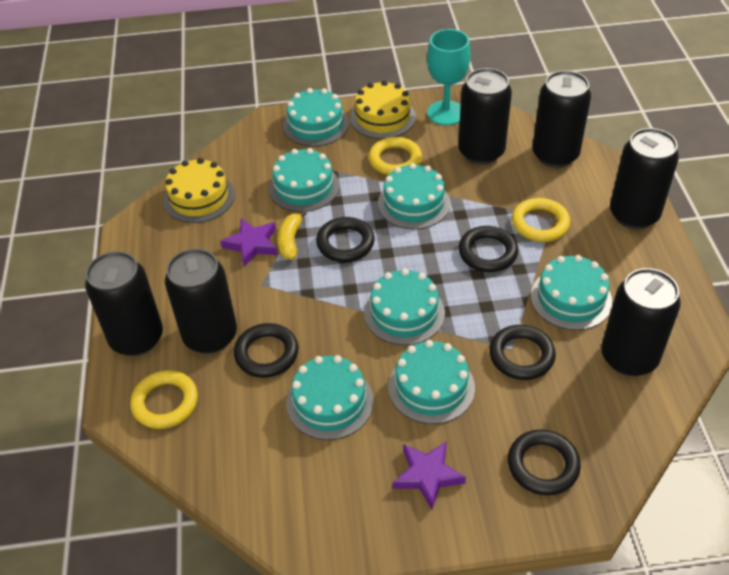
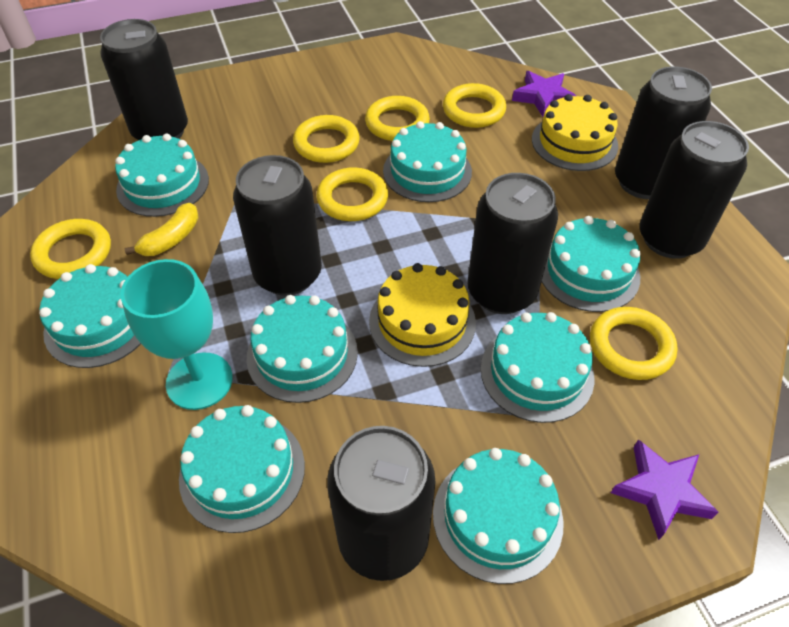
black ring: [234,323,298,378] [316,217,375,262] [458,226,518,272] [489,325,556,380] [508,430,581,495] = 5 -> none = 0
turquoise cake: [269,148,339,212] [283,88,349,146] [286,355,374,440] [364,268,445,345] [378,163,450,229] [388,340,475,424] [531,255,612,330] = 7 -> [39,264,141,368] [115,134,209,217] [179,405,305,533] [246,295,358,403] [383,121,472,202] [433,448,564,584] [481,312,594,423] [542,216,640,312] = 8
yellow ring: [130,370,198,429] [369,137,422,175] [512,198,570,242] = 3 -> [30,219,111,279] [293,115,360,163] [317,167,388,221] [365,96,430,141] [443,83,506,128] [590,307,678,380] = 6

